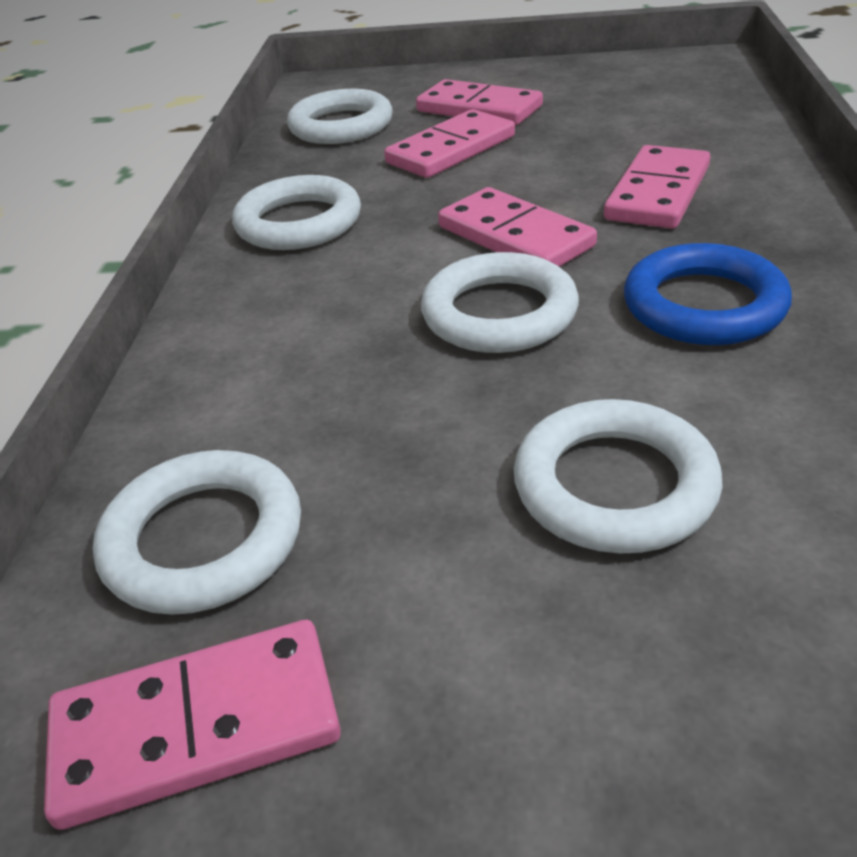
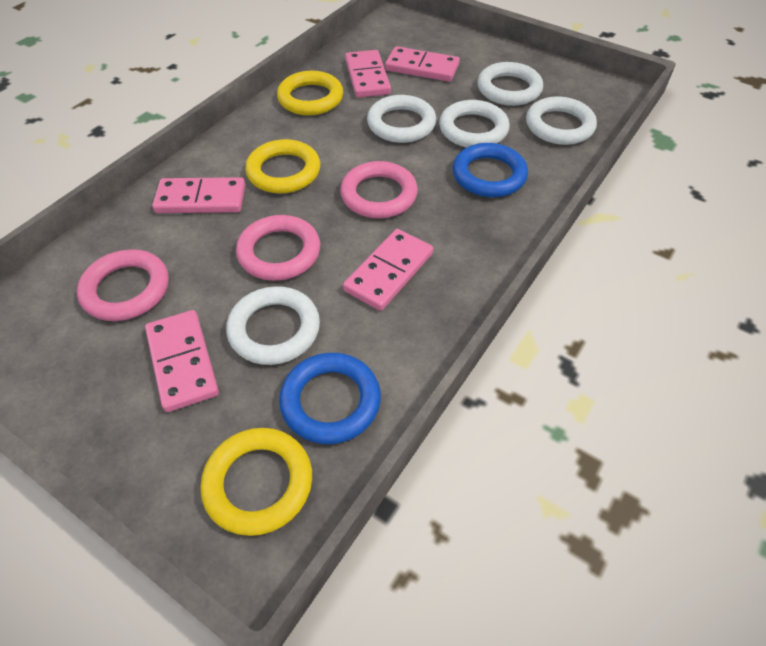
blue ring: [624,243,792,345] = 1 -> [279,353,381,444] [452,143,528,197] = 2
pink ring: none = 0 -> [77,249,169,321] [236,215,320,281] [340,161,418,218] = 3
yellow ring: none = 0 -> [200,428,312,536] [245,139,320,193] [277,71,343,115] = 3

